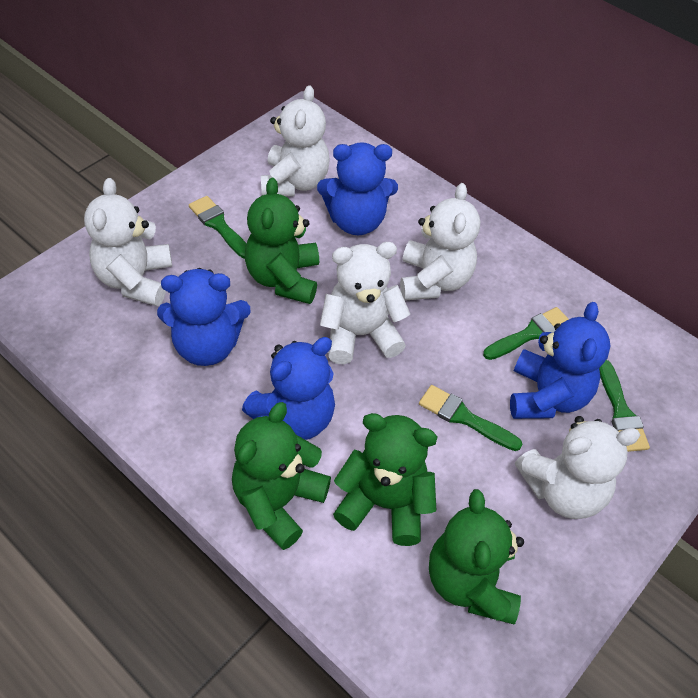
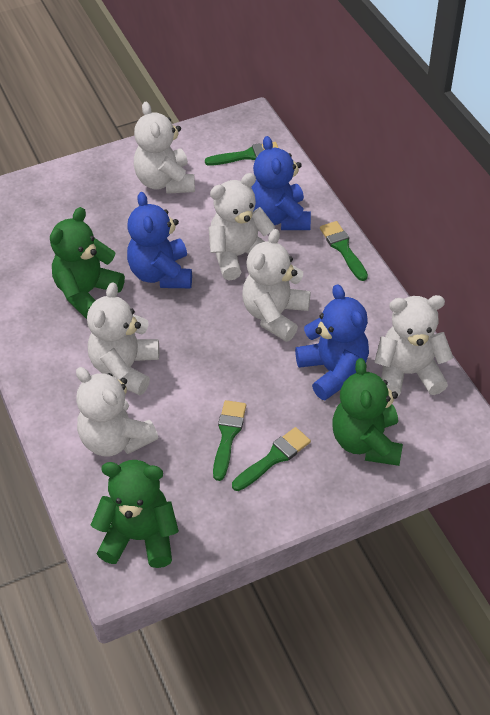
blue teddy bear: [157,268,251,366] [242,337,335,440] [317,142,398,235] [510,302,611,419] = 4 -> [127,192,192,288] [251,136,311,230] [295,284,369,400] = 3
green teddy bear: [232,402,331,550] [245,178,319,304] [333,413,437,546] [429,489,524,624] = 4 -> [50,207,125,319] [91,460,179,568] [332,358,403,466] = 3
white teddy bear: [84,178,172,306] [261,85,330,196] [320,242,410,364] [400,183,480,300] [515,416,640,519] = 5 -> [76,367,158,456] [87,282,159,395] [134,102,195,194] [209,173,275,281] [242,229,311,342] [374,295,454,396] = 6

